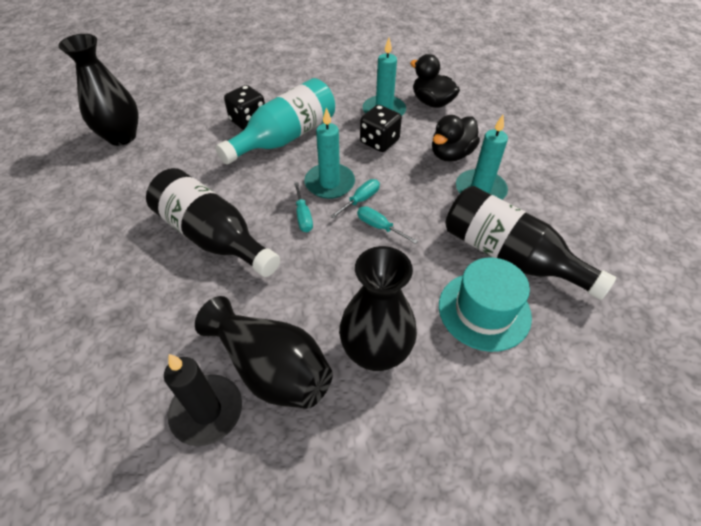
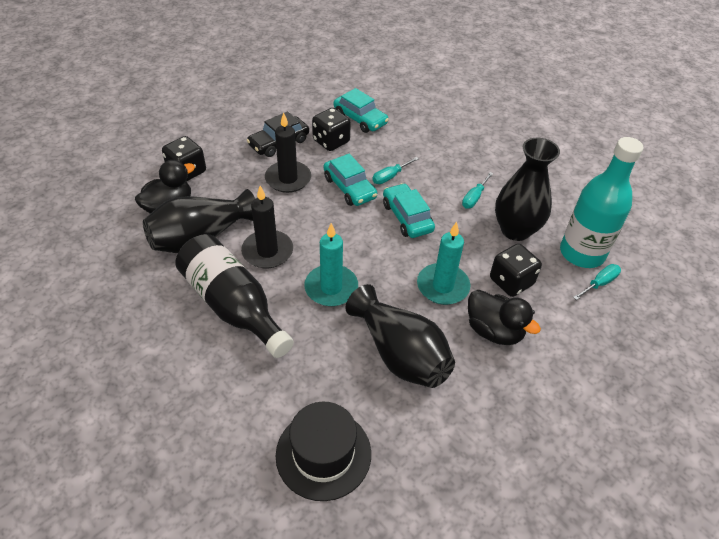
black bottle: [146,168,280,277] [445,186,616,300] = 2 -> [175,234,294,358] = 1
black candle: [164,354,242,446] = 1 -> [241,186,293,268] [265,112,311,193] = 2
black car: none = 0 -> [247,112,309,157] = 1
black dice: [224,85,265,130] [360,105,402,152] = 2 -> [162,136,206,182] [312,108,351,151] [490,244,542,297] = 3
black hat: none = 0 -> [276,402,371,501] = 1
turquoise candle: [304,107,355,199] [363,38,406,117] [456,115,508,200] = 3 -> [304,223,358,306] [417,222,470,305] = 2
turquoise car: none = 0 -> [323,154,377,206] [334,88,389,133] [383,183,435,238] = 3
turquoise hat: [439,257,532,352] = 1 -> none = 0

